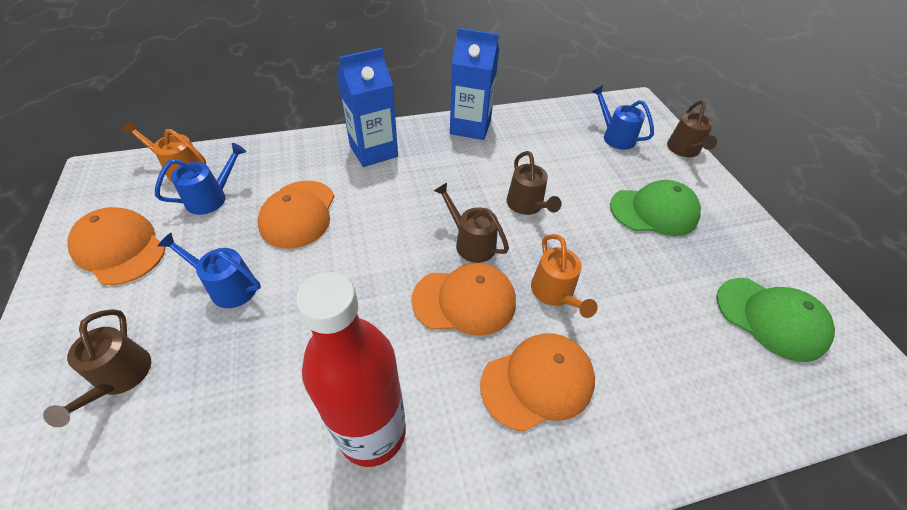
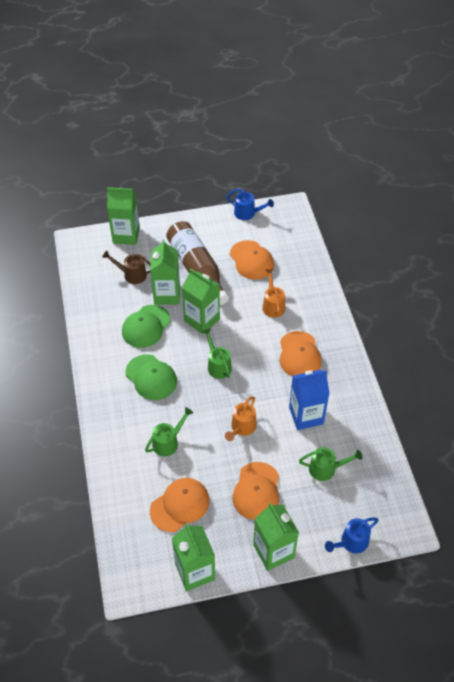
blue carton: [337,48,398,167] [450,28,499,140] = 2 -> [289,370,330,430] = 1
blue watering can: [155,143,246,215] [158,233,261,308] [592,85,654,150] = 3 -> [226,188,274,220] [325,517,379,553] = 2
brown bottle: none = 0 -> [166,221,229,305] = 1
brown watering can: [43,309,151,427] [434,183,509,263] [507,151,562,215] [667,100,717,157] = 4 -> [102,251,151,284] = 1
green carton: none = 0 -> [107,187,140,245] [150,239,180,305] [172,524,215,591] [182,268,220,334] [253,503,299,571] = 5
green watering can: none = 0 -> [145,407,193,456] [203,328,232,379] [299,447,362,481] = 3
red bottle: [296,272,406,467] = 1 -> none = 0

